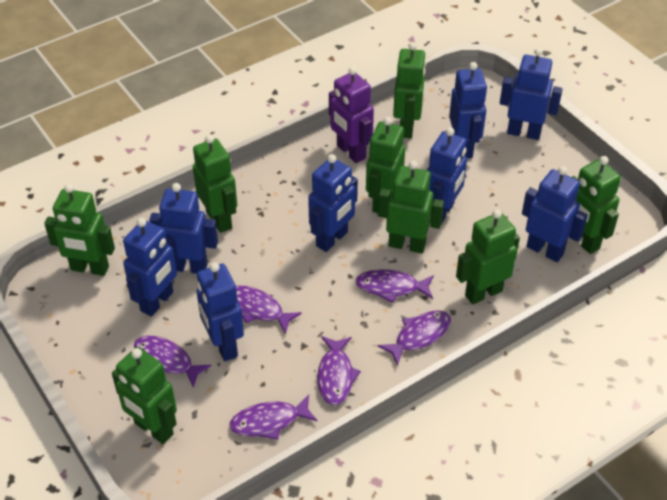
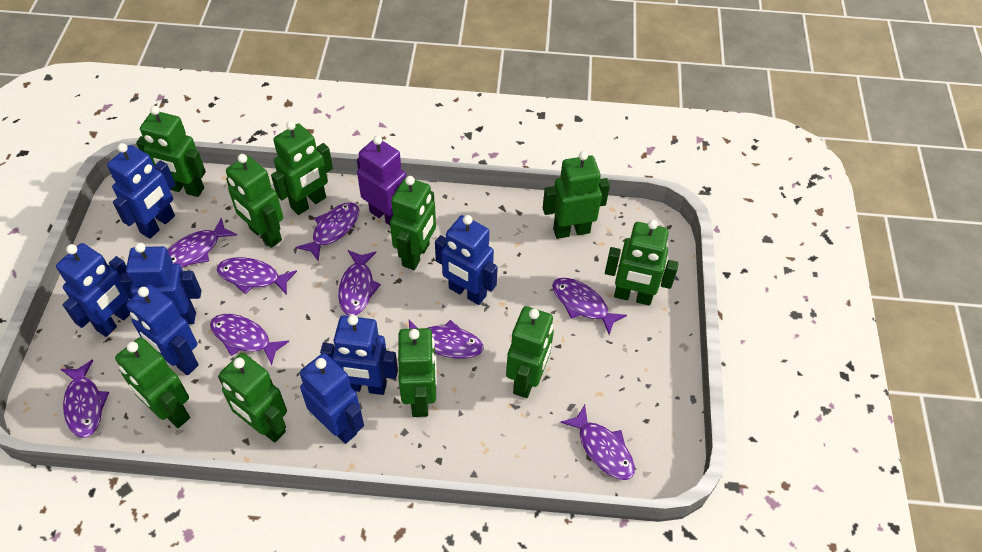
blue robot: [123,218,178,317] [149,183,218,274] [197,262,244,361] [308,154,358,252] [427,127,467,224] [449,62,487,158] [500,48,563,140] [522,166,588,262] = 8 -> [56,243,130,337] [107,143,176,239] [120,243,201,324] [126,284,199,375] [300,353,364,444] [320,315,398,395] [435,215,498,305] = 7
green robot: [44,184,115,276] [112,347,177,444] [193,135,237,233] [366,117,405,213] [378,161,444,253] [393,42,427,138] [456,209,520,305] [572,156,621,254] = 8 -> [115,337,190,428] [136,106,206,197] [218,353,287,442] [226,154,283,248] [271,121,333,215] [390,176,436,270] [398,328,437,417] [506,306,554,398] [543,151,610,239] [605,220,679,305] = 10
purple fish: [134,336,212,388] [229,395,318,440] [236,285,302,334] [317,336,361,405] [355,269,434,303] [377,310,451,366] = 6 -> [61,359,109,438] [168,218,237,268] [210,314,289,365] [217,257,297,295] [296,202,359,261] [338,250,381,316] [409,320,483,359] [552,278,627,335] [560,405,635,480] = 9

